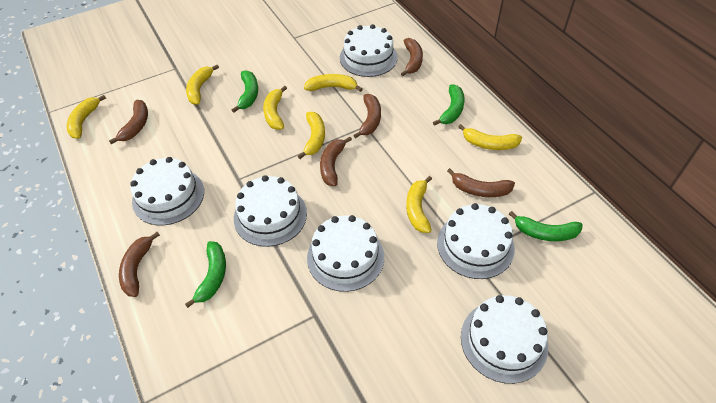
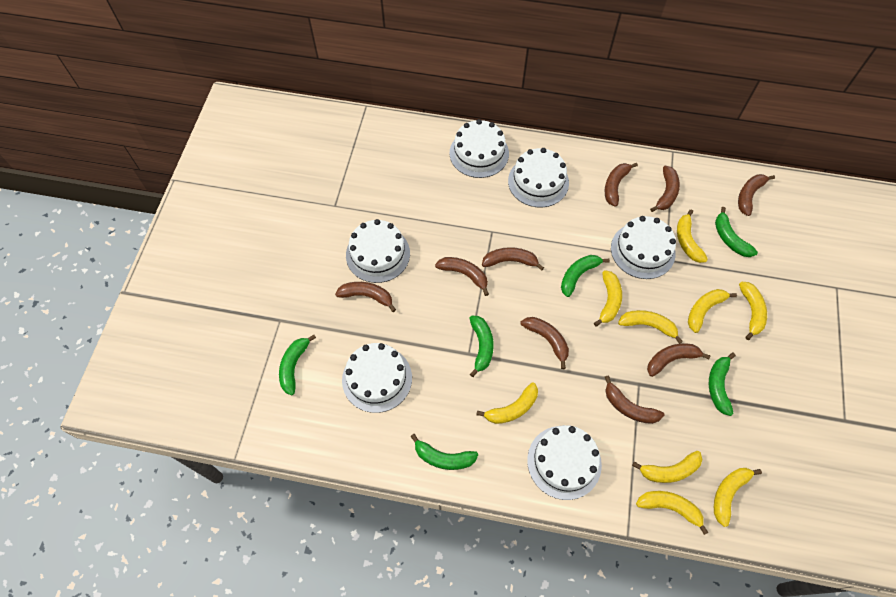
brown banana: [109,100,148,144] [119,232,160,297] [320,137,352,186] [353,94,381,139] [401,38,423,76] [447,168,515,197] = 6 -> [335,282,396,312] [435,257,489,296] [482,247,544,270] [521,317,569,369] [605,163,638,207] [605,376,665,424] [647,343,710,377] [650,166,680,212] [738,174,775,216] = 9
green banana: [185,241,226,308] [232,70,258,113] [433,85,465,126] [509,211,583,241] = 4 -> [279,335,316,395] [410,434,479,470] [469,316,494,377] [561,255,610,297] [709,353,736,416] [715,207,758,257] = 6
yellow banana: [67,95,106,139] [186,65,219,105] [263,86,287,130] [298,112,325,159] [304,74,363,92] [406,176,432,233] [458,124,522,150] = 7 -> [476,382,538,424] [594,270,622,327] [618,310,683,344] [632,451,702,483] [636,491,708,535] [677,210,708,263] [688,289,737,333] [714,468,762,527] [739,282,767,340] = 9

